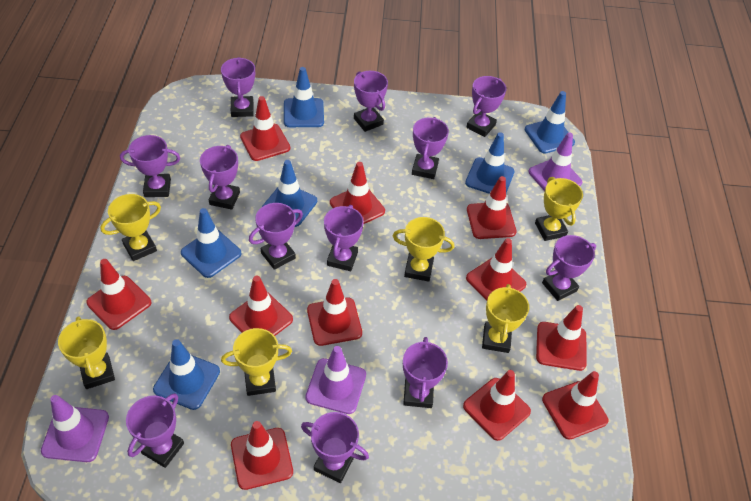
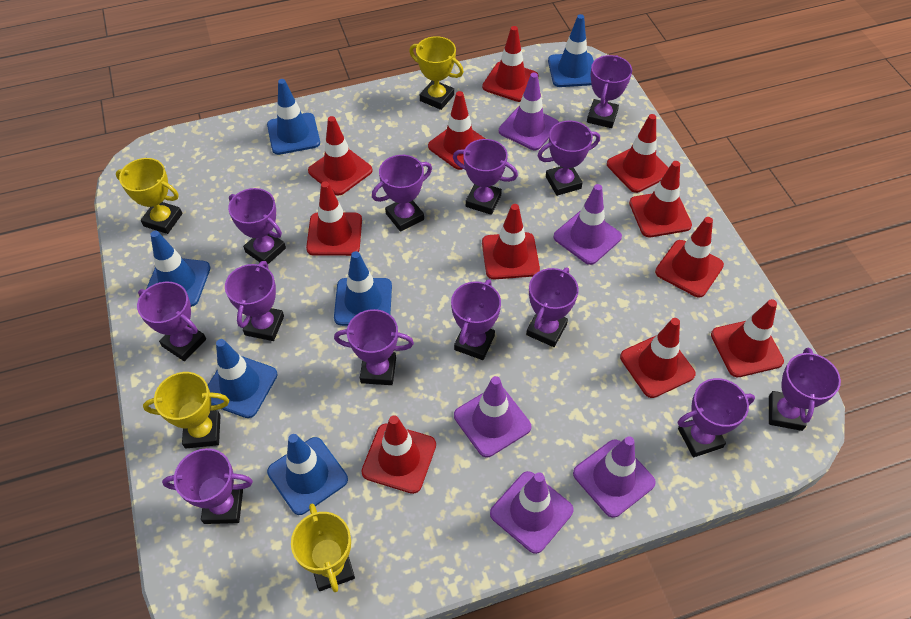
purple traffic cone: [41,395,109,462] [305,346,366,414] [529,132,582,191] = 3 -> [454,376,531,457] [490,471,574,554] [499,73,559,150] [553,184,622,265] [573,436,656,518] = 5
purple trophy: [120,135,180,197] [126,393,184,468] [200,145,240,210] [221,57,255,117] [249,203,303,270] [301,412,369,483] [324,205,364,271] [354,71,388,132] [403,337,448,408] [412,117,449,179] [466,76,507,137] [542,235,596,301] = 12 -> [137,282,206,361] [162,448,253,524] [225,261,284,341] [228,188,286,264] [334,309,414,385] [372,155,432,232] [451,279,501,360] [453,139,518,215] [526,267,579,347] [538,121,600,196] [587,55,632,128] [678,378,755,457] [769,348,841,431] = 13
yellow trophy: [58,316,115,389] [100,194,161,261] [221,328,292,396] [393,217,454,282] [482,284,529,353] [535,177,583,241] = 6 -> [116,158,182,234] [143,372,229,448] [291,504,355,592] [409,36,464,110] = 4

